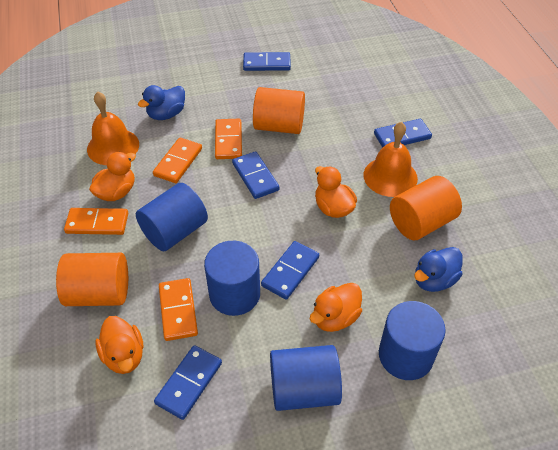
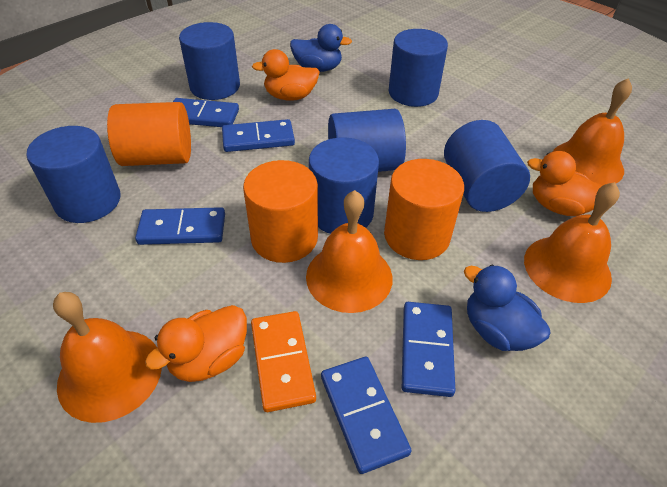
blue cylinder: [136,183,208,251] [204,241,260,316] [270,345,342,411] [379,301,446,380] = 4 -> [26,126,121,223] [179,22,240,100] [309,137,379,234] [328,109,406,172] [389,29,448,107] [444,120,530,212] = 6
orange bell: [87,92,139,165] [363,122,418,197] = 2 -> [53,292,162,423] [306,190,392,313] [524,182,620,303] [553,78,632,185] = 4
orange domino: [64,208,128,235] [153,138,202,183] [159,278,198,341] [215,119,242,159] = 4 -> [251,311,316,412] = 1
orange duck: [89,152,136,201] [95,316,143,374] [310,283,362,332] [315,166,357,218] = 4 -> [145,305,247,382] [252,49,320,101] [527,151,603,216] = 3

